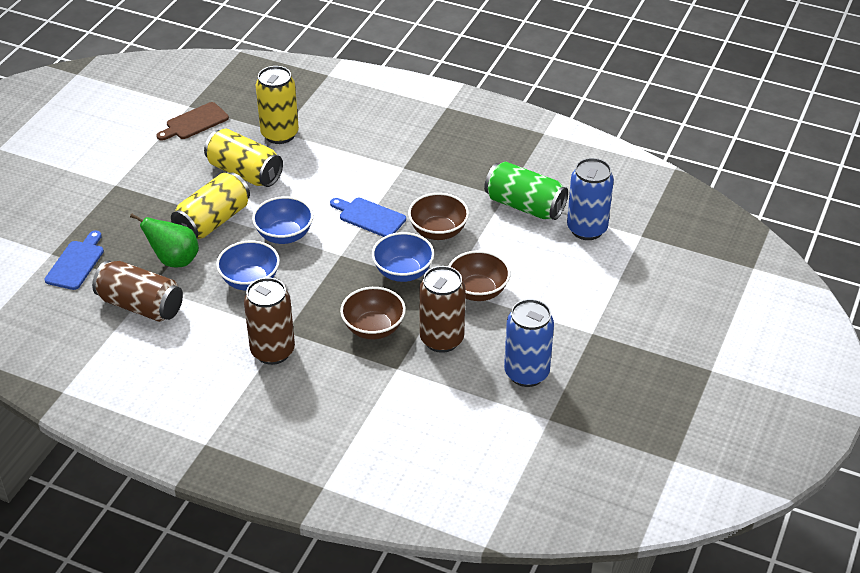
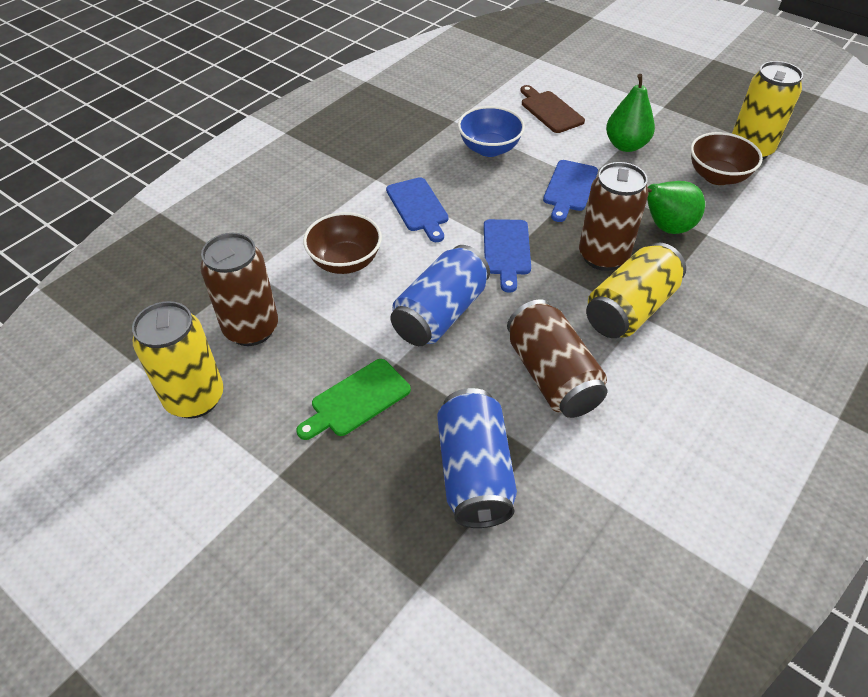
blue bowl: [216,241,280,291] [252,196,313,244] [372,232,434,282] = 3 -> [458,106,525,157] = 1
blue cutting board: [45,231,104,290] [330,198,406,237] = 2 -> [386,177,448,242] [484,219,531,293] [543,160,598,222] = 3
brown bowl: [340,287,406,339] [408,193,469,240] [448,251,511,301] = 3 -> [303,212,382,274] [690,132,763,185] = 2
green can: [484,162,568,220] = 1 -> none = 0
green cutting board: none = 0 -> [297,359,411,440] = 1
green pear: [130,213,199,267] = 1 -> [606,74,655,152] [647,181,705,234] = 2

